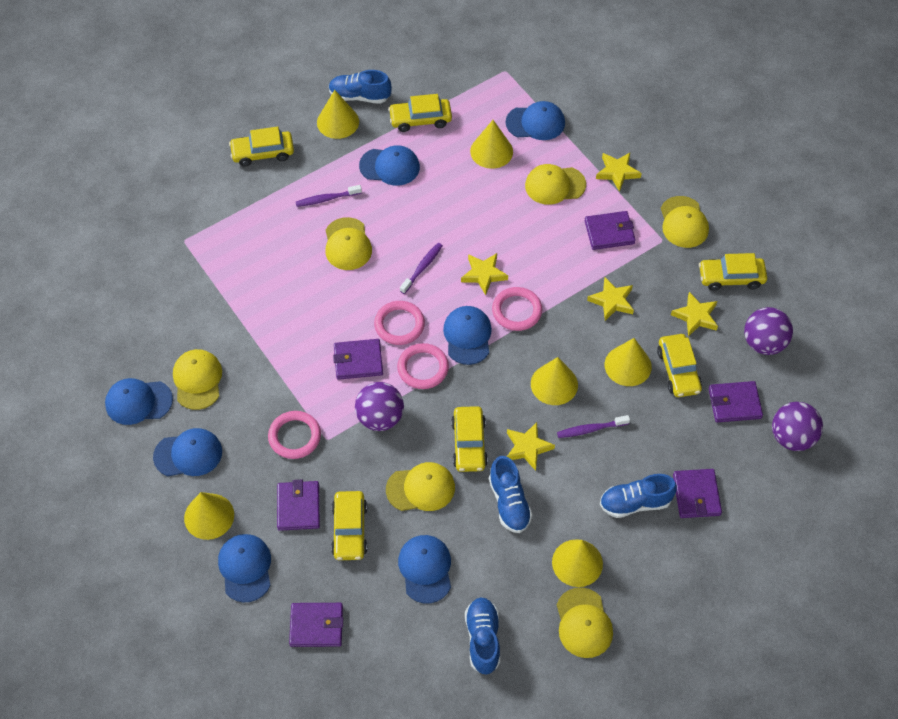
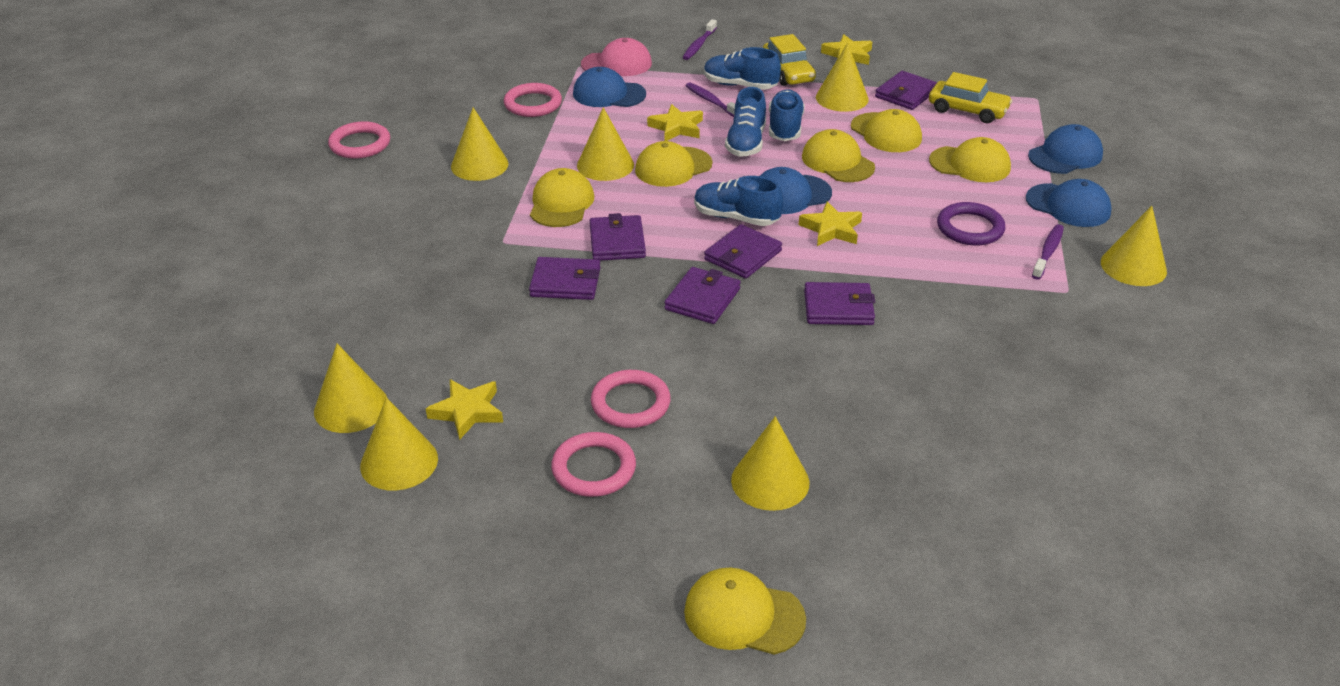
blue cap: [105,378,173,425] [153,428,222,476] [218,534,271,602] [359,145,420,186] [398,535,451,603] [443,306,492,365] [506,101,565,140] = 7 -> [573,67,646,107] [760,167,832,214] [1026,179,1111,227] [1028,124,1103,174] = 4
pink cap: none = 0 -> [581,38,652,76] = 1
purple ball: [355,382,404,431] [744,307,793,355] [772,402,823,451] = 3 -> none = 0
purple ring: none = 0 -> [937,202,1005,246] = 1
yellow car: [229,127,294,167] [331,491,367,560] [388,94,452,132] [451,406,488,472] [657,334,702,397] [699,253,767,291] = 6 -> [763,34,816,86] [929,72,1012,123] = 2
yellow cone: [184,492,234,540] [317,90,359,139] [470,120,513,169] [531,357,578,405] [552,539,603,587] [605,338,652,386] = 6 -> [314,344,387,433] [360,397,438,490] [451,107,509,181] [577,107,634,181] [731,416,809,511] [816,43,869,112] [1101,206,1167,286] = 7
yellow star: [461,253,508,295] [507,422,555,471] [587,277,634,321] [596,153,642,192] [671,292,718,336] = 5 -> [426,379,503,440] [647,104,703,141] [799,201,862,246] [821,34,872,65] = 4

